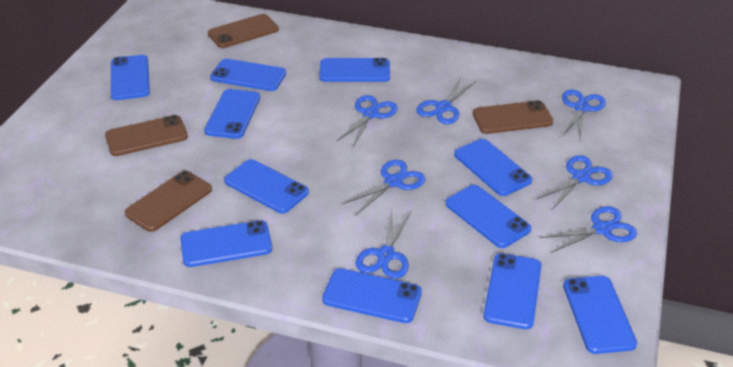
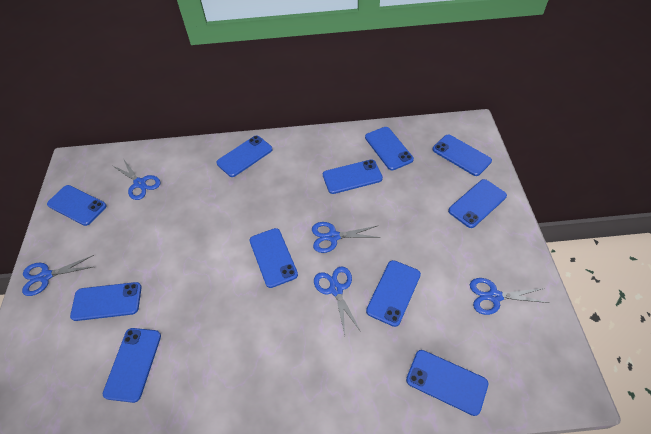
blue scissors: [336,95,398,147] [342,160,425,215] [355,209,412,279] [416,77,476,124] [535,155,613,209] [540,206,637,253] [562,89,606,142] = 7 -> [22,255,94,296] [113,160,161,200] [312,222,381,253] [314,267,361,335] [470,278,549,315] = 5
brown phone: [105,115,188,156] [125,171,212,232] [208,14,279,48] [472,100,553,134] = 4 -> none = 0

